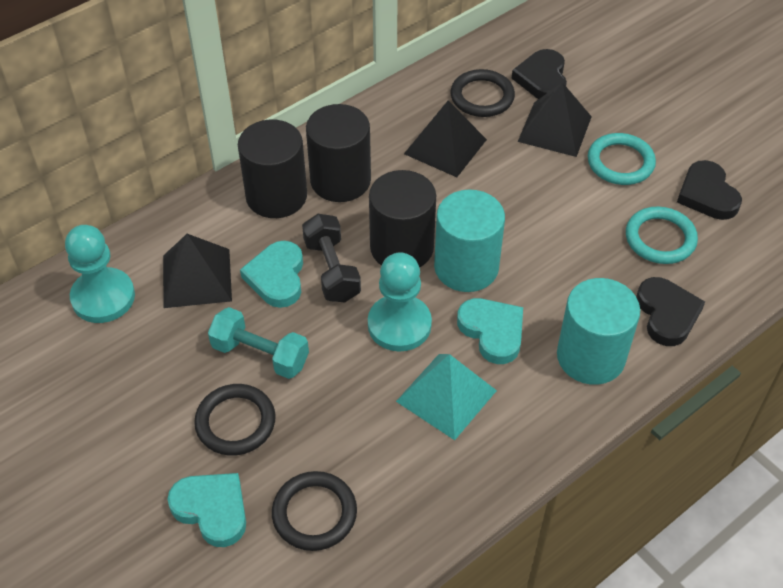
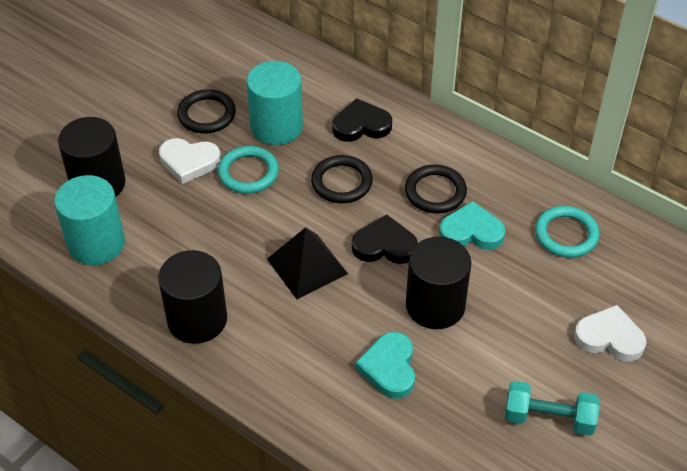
black dumbbell: [302,214,361,303] = 1 -> none = 0
black heart: [512,49,567,99] [636,277,705,346] [677,160,742,220] = 3 -> [332,98,392,142] [352,214,418,264] = 2
black pyramid: [163,234,232,308] [404,101,487,177] [518,82,592,157] = 3 -> [267,227,348,299] = 1
turquoise heart: [167,473,246,547] [240,241,303,308] [457,298,523,364] = 3 -> [356,332,415,399] [439,201,505,250] = 2
turquoise pawn: [65,225,135,323] [368,252,432,352] = 2 -> none = 0
turquoise pyramid: [396,354,497,440] = 1 -> none = 0
white heart: none = 0 -> [159,138,221,184] [574,305,646,361] = 2

